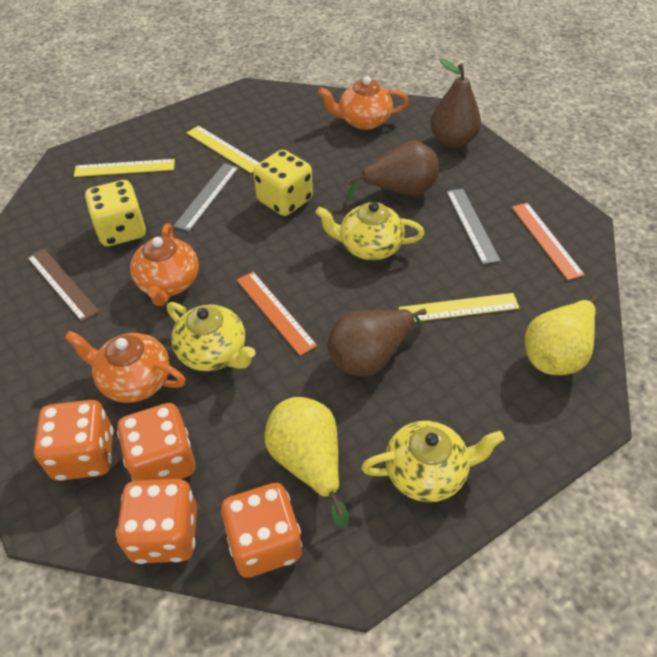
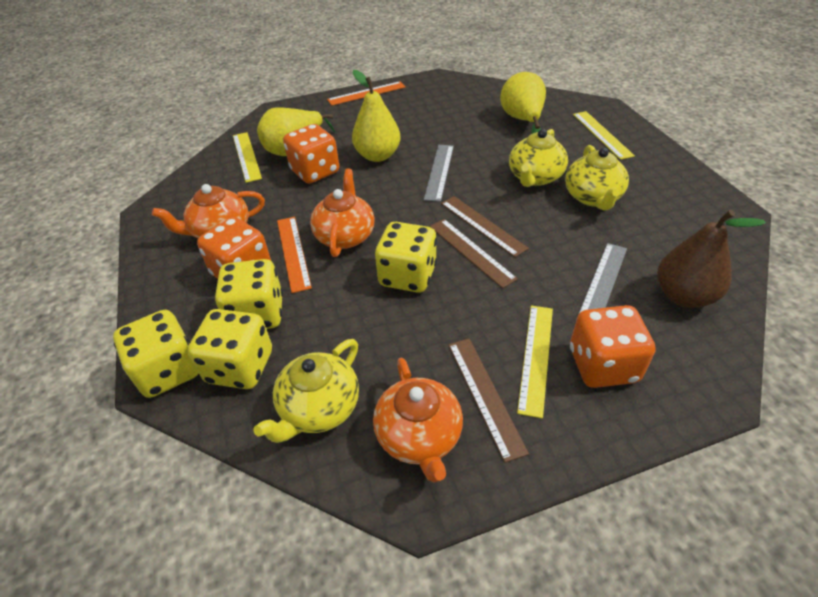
brown pear: [327,309,427,376] [347,141,439,201] [430,58,481,148] = 3 -> [657,210,766,308] = 1
brown ruler: [27,249,100,322] = 1 -> [430,219,518,288] [441,196,529,257] [449,339,529,463] = 3
orange dice: [34,400,114,481] [116,479,197,564] [117,403,195,481] [221,483,302,578] = 4 -> [197,217,271,279] [283,124,339,184] [570,305,656,388] = 3
yellow dice: [85,180,146,247] [253,150,313,216] = 2 -> [113,310,199,398] [188,309,272,389] [215,259,283,329] [375,222,437,293] = 4
yellow pear: [265,397,349,527] [525,296,597,375] = 2 -> [257,107,335,156] [352,70,401,162] [500,72,546,134] = 3

